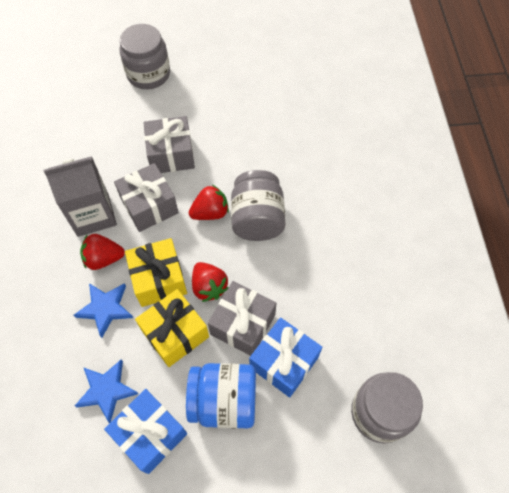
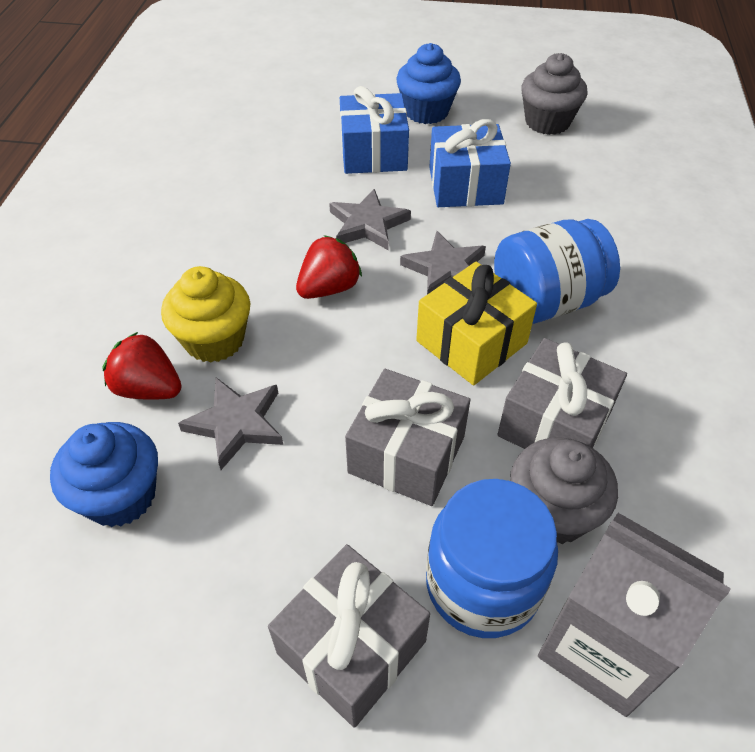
blue cupcake: none = 0 -> [50,422,158,527] [396,43,461,124] = 2
blue jar: [186,363,256,429] = 1 -> [426,479,558,638] [494,219,620,324] = 2
blue star: [74,283,133,338] [75,360,139,423] = 2 -> none = 0
grey cupcake: none = 0 -> [510,437,618,544] [521,53,588,135] = 2
grey jar: [120,24,170,89] [231,170,285,241] [351,372,423,443] = 3 -> none = 0
grey star: none = 0 -> [178,377,283,470] [329,189,411,251] [400,231,486,294] = 3
red strawberry: [80,234,125,270] [189,184,229,220] [192,262,229,302] = 3 -> [102,332,182,400] [296,235,362,299] = 2
yellow cupcake: none = 0 -> [161,266,250,363] = 1
yellow gift: [125,238,187,307] [135,289,209,367] = 2 -> [416,262,537,385] = 1

